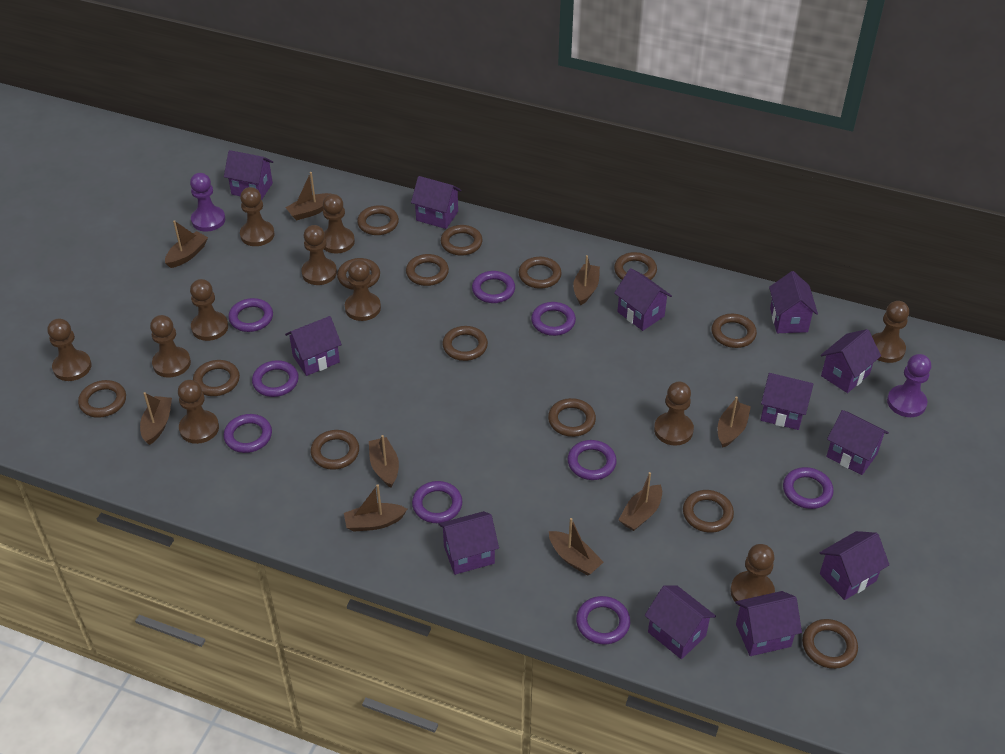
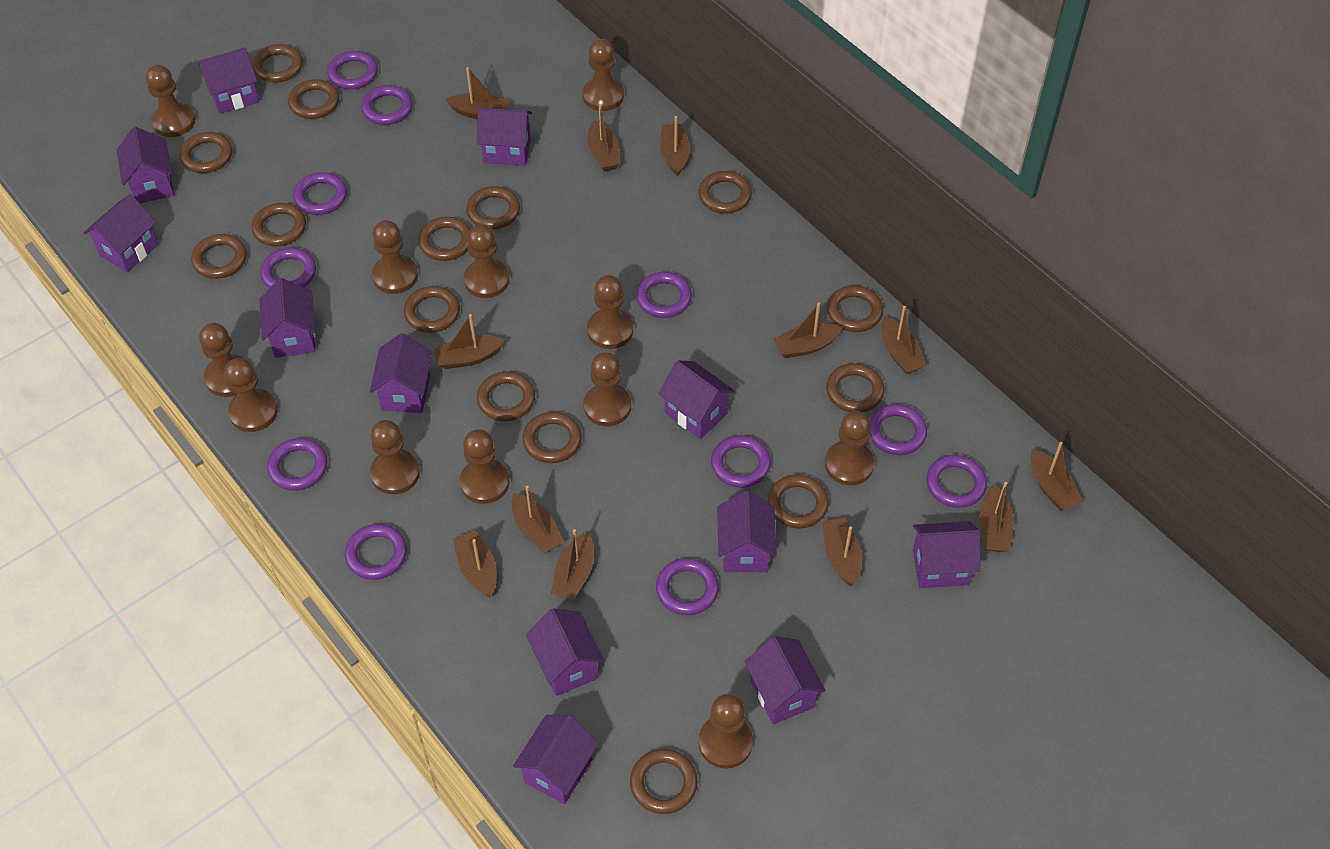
brown boat: [140,392,172,445] [165,220,208,268] [285,172,330,221] [344,484,407,532] [369,435,399,488] [549,518,603,576] [573,255,600,305] [619,472,662,531] [718,396,751,448] = 9 -> [434,314,505,369] [445,67,510,119] [453,530,497,597] [512,486,564,553] [551,529,594,600] [588,104,621,172] [660,116,690,176] [773,302,843,358] [823,518,862,587] [881,306,927,374] [979,482,1014,552] [1031,442,1083,511] = 12
brown pawn: [47,319,92,381] [150,315,191,378] [178,380,219,444] [190,279,228,341] [240,187,275,246] [301,225,337,285] [323,194,355,253] [345,260,381,321] [654,382,694,445] [730,544,775,606] [872,301,909,363] = 11 -> [146,65,195,137] [199,323,245,397] [224,358,278,432] [370,420,420,494] [372,220,418,294] [460,429,509,504] [464,225,509,298] [583,39,624,111] [583,352,631,426] [587,275,633,349] [698,694,753,769] [825,411,874,485] = 12
brown ring: [78,380,126,418] [193,360,240,396] [311,430,359,470] [337,258,380,290] [357,205,399,235] [406,254,449,286] [441,225,483,256] [442,326,488,361] [519,257,562,289] [548,398,596,437] [614,252,657,280] [683,490,734,533] [712,314,757,348] [802,619,858,669] = 14 -> [179,132,232,173] [191,234,247,279] [251,203,306,246] [252,44,303,83] [288,79,339,119] [404,286,460,333] [418,217,470,261] [466,186,520,229] [477,371,535,421] [522,412,582,463] [630,749,698,814] [698,171,752,214] [768,475,829,528] [826,363,885,413] [827,285,883,332] = 15
purple pawn: [190,173,225,231] [887,354,931,417] = 2 -> none = 0
purple ring: [223,414,272,453] [228,298,273,332] [252,360,299,397] [412,481,463,523] [472,271,515,303] [531,302,576,336] [567,440,617,480] [576,596,630,644] [783,467,834,509] = 9 -> [260,248,316,288] [267,438,328,491] [293,172,347,215] [327,51,378,89] [344,524,407,580] [361,85,413,125] [636,272,692,318] [656,558,719,615] [711,435,771,488] [870,404,927,455] [926,455,987,508] = 11

